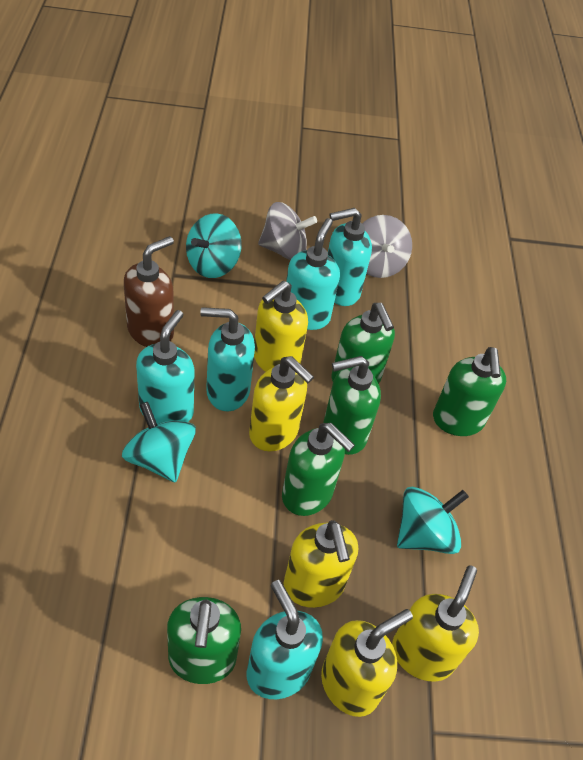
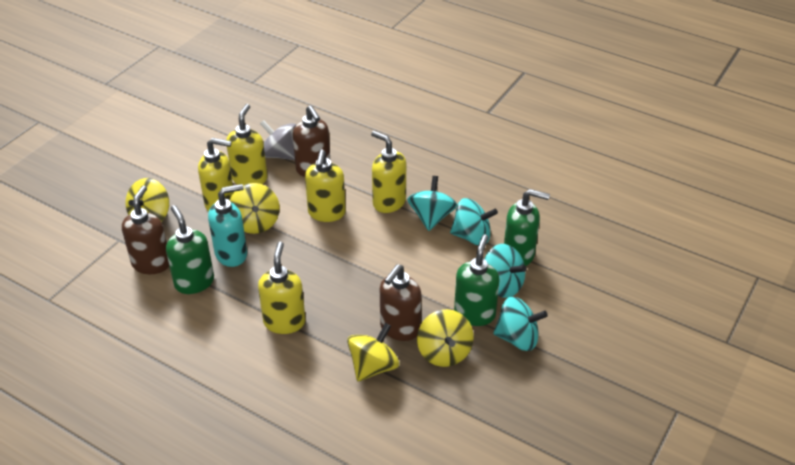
brown soap dispenser: [124,236,174,347] = 1 -> [122,186,169,274] [293,105,330,177] [380,264,422,341] = 3
green soap dispenser: [167,597,241,684] [282,423,355,516] [323,356,381,455] [332,303,395,384] [433,347,506,436] = 5 -> [166,205,214,294] [454,234,500,326] [504,189,550,266] = 3
grey spinning top: [258,202,317,260] [362,215,412,278] = 2 -> [260,120,296,160] = 1
turquoise soap dispenser: [136,310,195,424] [200,307,255,411] [247,580,323,699] [286,218,340,330] [328,208,372,306] = 5 -> [208,184,247,267] = 1
turquoise spinning top: [122,402,196,483] [186,213,242,278] [397,487,469,554] = 3 -> [407,176,457,231] [450,198,498,245] [485,244,527,298] [493,297,548,351] = 4
yellow spinning top: none = 0 -> [126,178,169,222] [230,183,280,234] [347,323,400,382] [417,309,474,367] = 4

